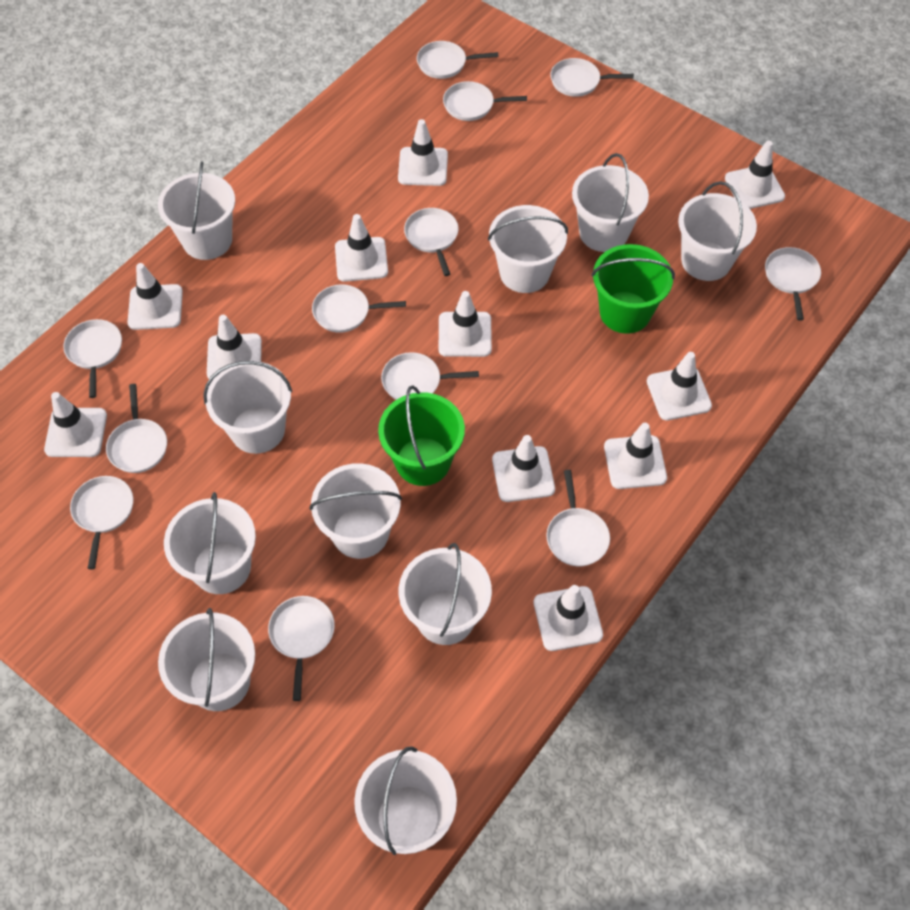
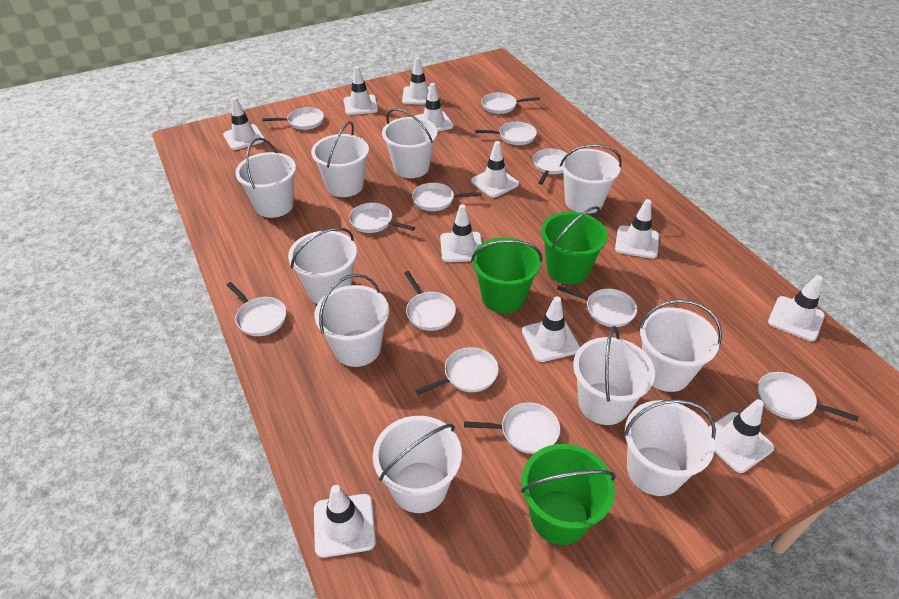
green bucket: [378,386,465,486] [592,244,675,334] = 2 -> [471,237,542,313] [521,444,616,545] [541,206,608,284] = 3

